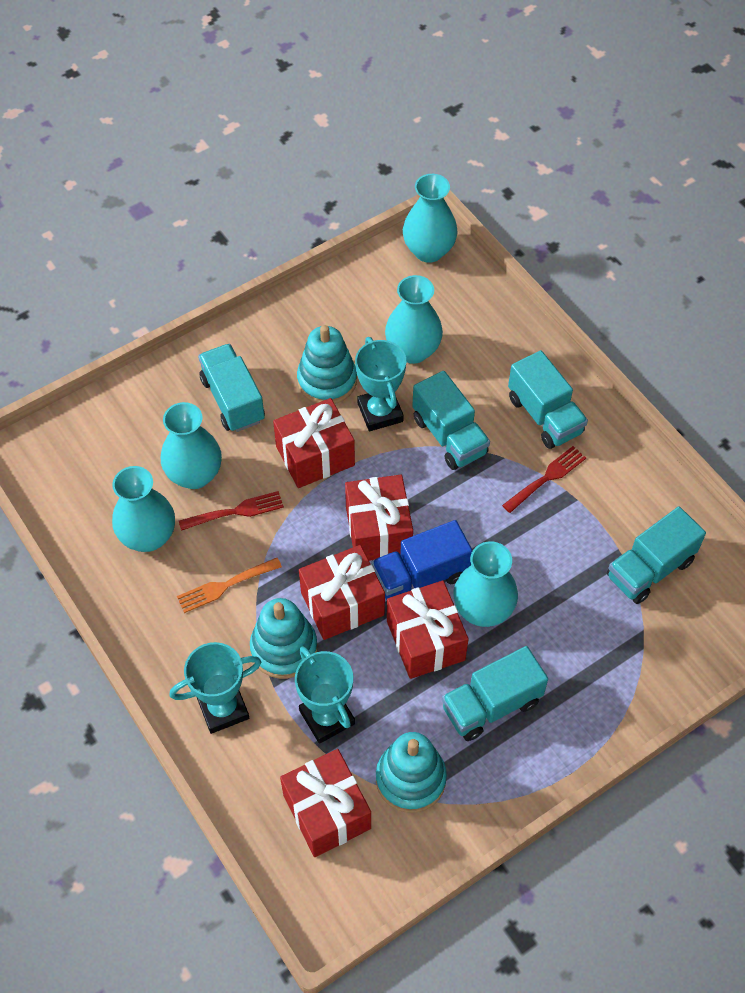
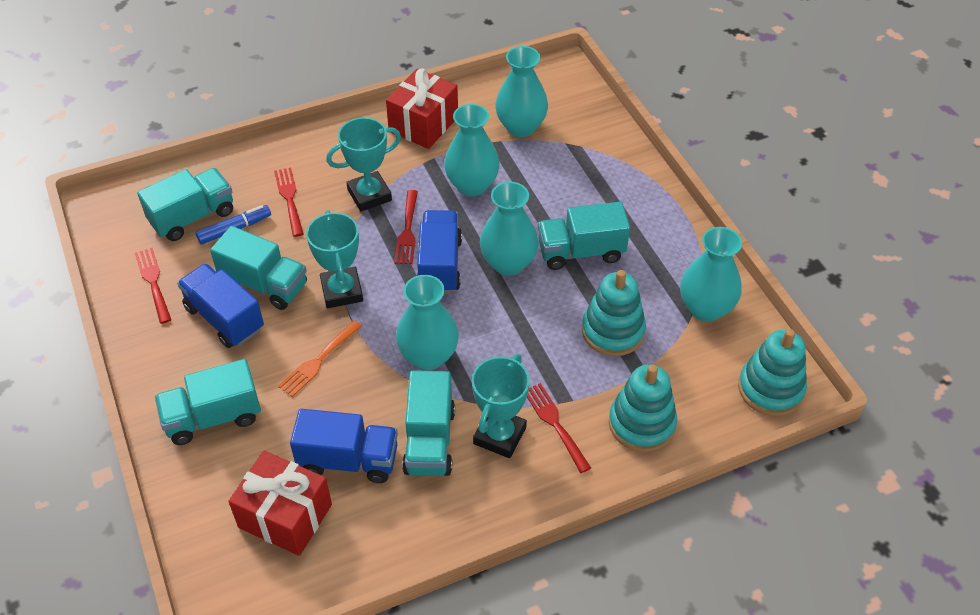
blue marker: none = 0 -> [196,205,271,245] = 1
blue truck: [371,520,473,600] = 1 -> [177,263,264,348] [290,409,398,483] [417,210,462,293] = 3
red fork: [179,491,284,531] [502,446,586,513] = 2 -> [135,248,171,324] [274,168,304,237] [394,190,418,264] [527,383,591,473] = 4
red gift: [273,398,355,488] [280,749,371,857] [299,545,385,640] [345,475,413,561] [387,581,469,679] = 5 -> [228,451,332,556] [386,69,458,149] = 2

